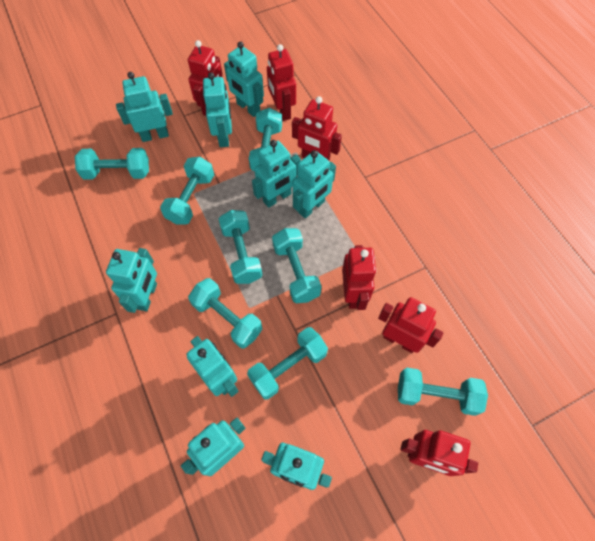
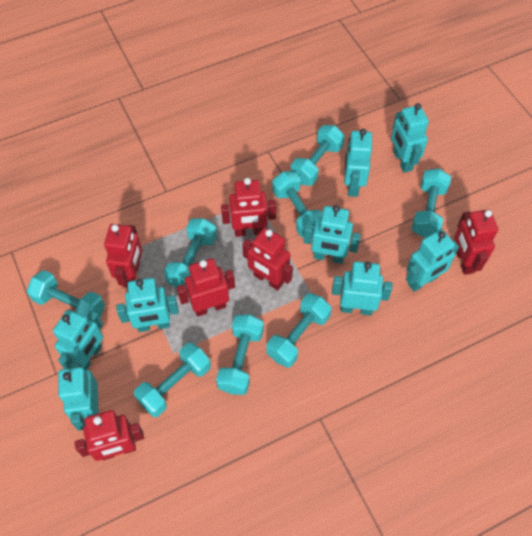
turquoise robot: [106,248,157,313] [116,72,173,142] [181,418,246,476] [186,336,238,397] [203,72,232,147] [224,41,264,117] [252,140,301,208] [261,443,332,490] [293,150,336,218] = 9 -> [53,310,103,370] [58,362,99,431] [116,278,179,332] [303,205,361,264] [332,261,392,315] [344,129,372,197] [391,103,429,173] [406,229,459,292] = 8

